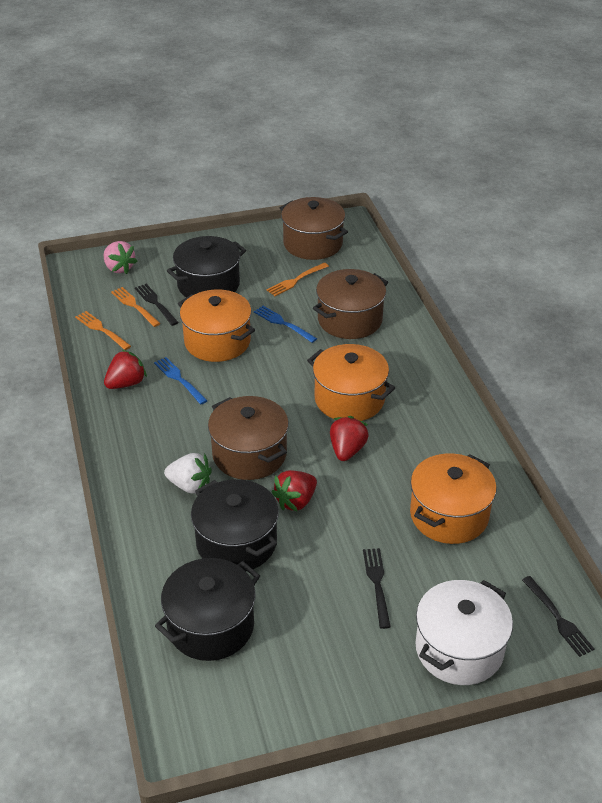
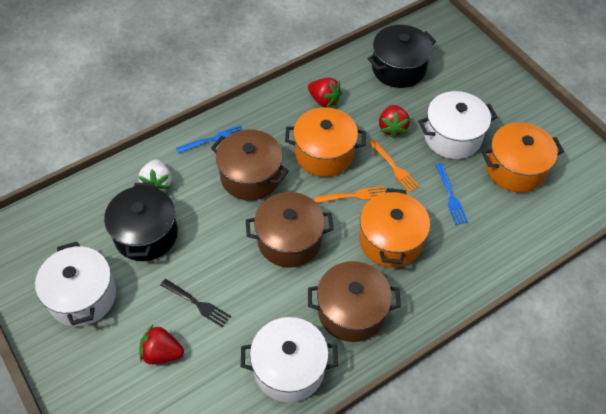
black fork: [135,284,179,326] [363,548,391,629] [522,576,594,657] = 3 -> [161,279,231,328] = 1
black pot: [155,558,260,661] [167,236,246,297] [191,479,279,571] = 3 -> [104,182,178,261] [367,25,436,88] = 2
orange fork: [75,311,131,350] [111,287,161,327] [267,262,329,296] = 3 -> [314,186,386,203] [369,140,419,193] = 2
pink strawberry: [104,241,137,274] = 1 -> none = 0
white pot: [415,580,513,685] = 1 -> [35,242,116,326] [241,317,338,402] [418,91,497,159] = 3

